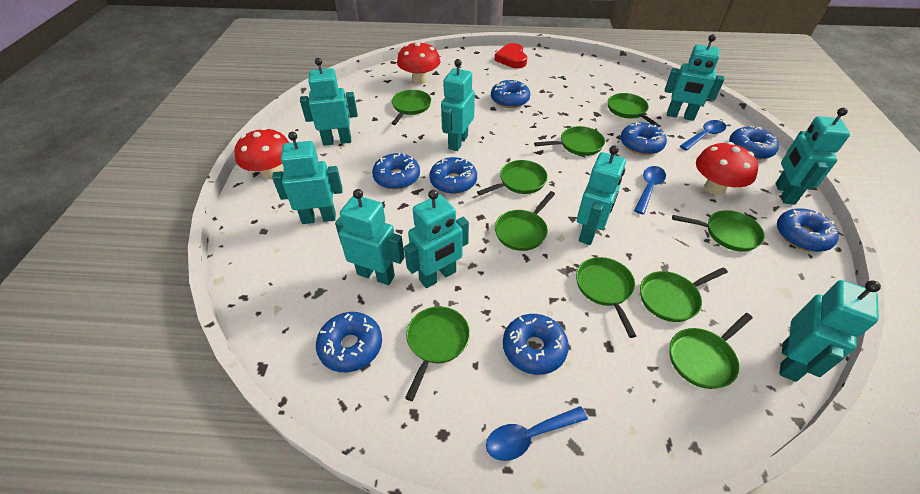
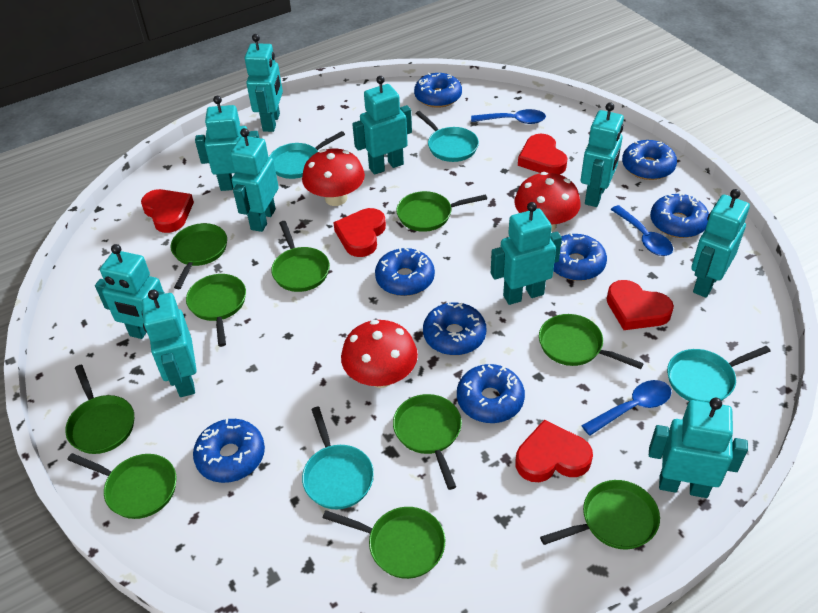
red heart: [495,43,527,68] = 1 -> [141,189,194,233] [333,208,386,257] [516,420,593,482] [518,134,568,175] [607,280,674,330] = 5
turquoise pan: none = 0 -> [269,131,345,179] [302,407,374,509] [415,111,479,162] [667,346,771,403] = 4
turquoise robot: [272,132,342,224] [300,58,358,146] [335,189,405,285] [404,190,469,288] [441,59,475,151] [577,145,626,245] [665,34,724,121] [775,108,850,205] [779,280,881,382] = 9 -> [95,244,165,339] [141,289,197,397] [195,96,259,191] [230,128,279,232] [245,34,283,132] [352,76,412,175] [491,202,562,305] [581,102,624,207] [649,398,748,498] [691,189,750,298] = 10

